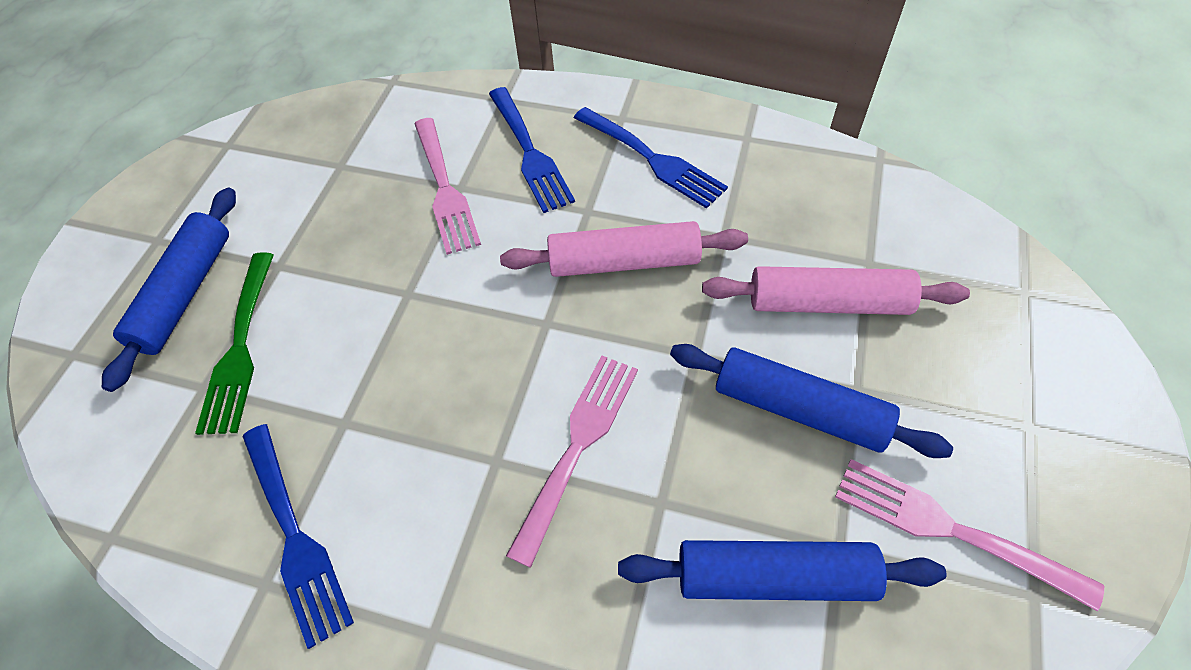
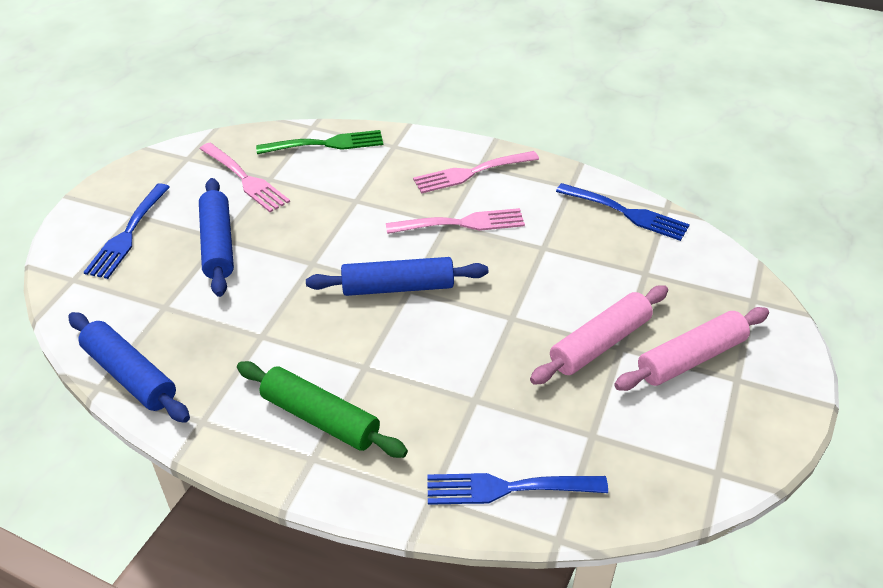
green rolling pin: none = 0 -> [237,361,408,458] = 1

